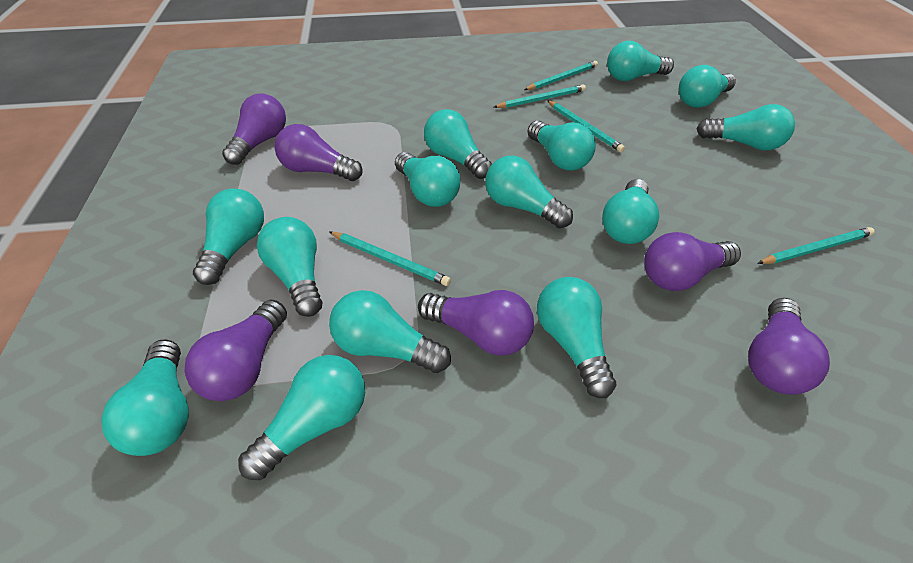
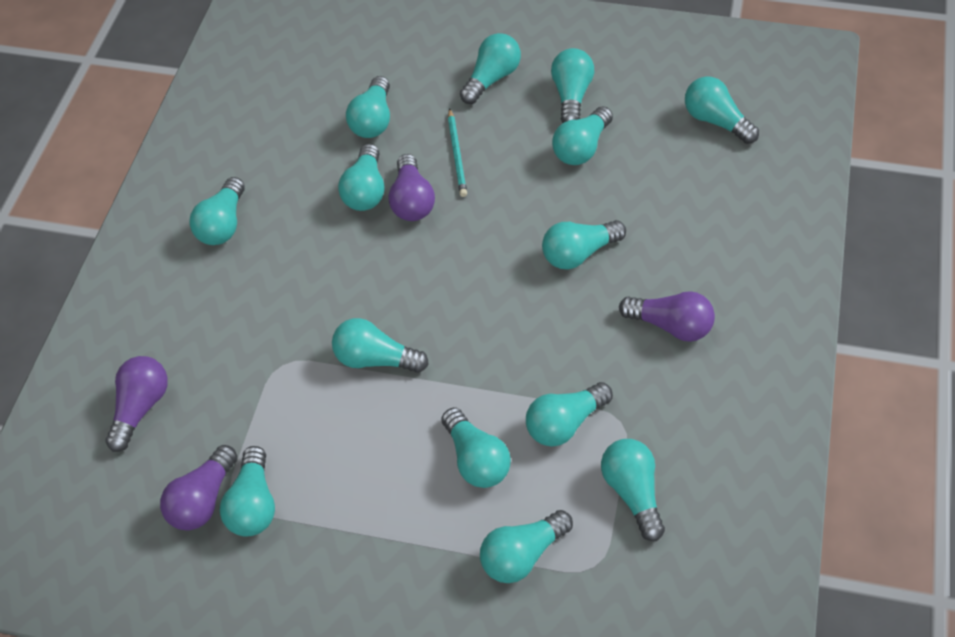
purple light bulb: [185,300,287,401] [222,94,286,165] [275,124,363,181] [418,290,534,356] [644,232,741,291] [748,298,830,395] = 6 -> [105,356,168,452] [160,445,237,530] [388,154,435,221] [619,291,715,342] = 4
turquoise pencil: [329,231,451,286] [494,85,586,108] [524,61,598,90] [547,100,625,152] [757,227,875,264] = 5 -> [448,108,467,197] = 1

